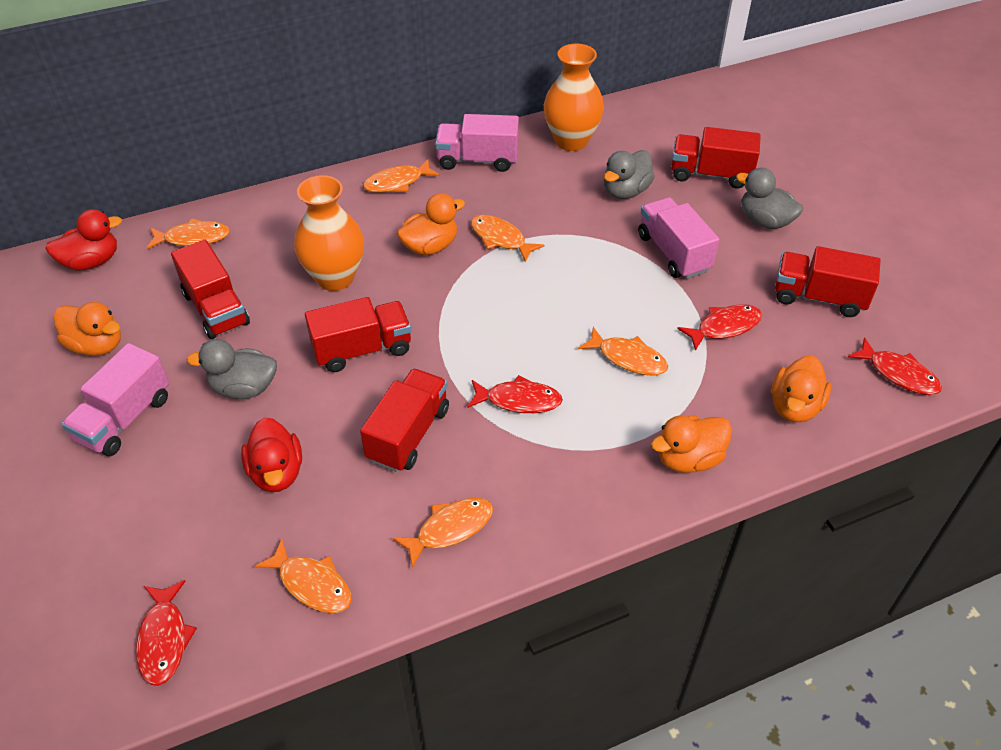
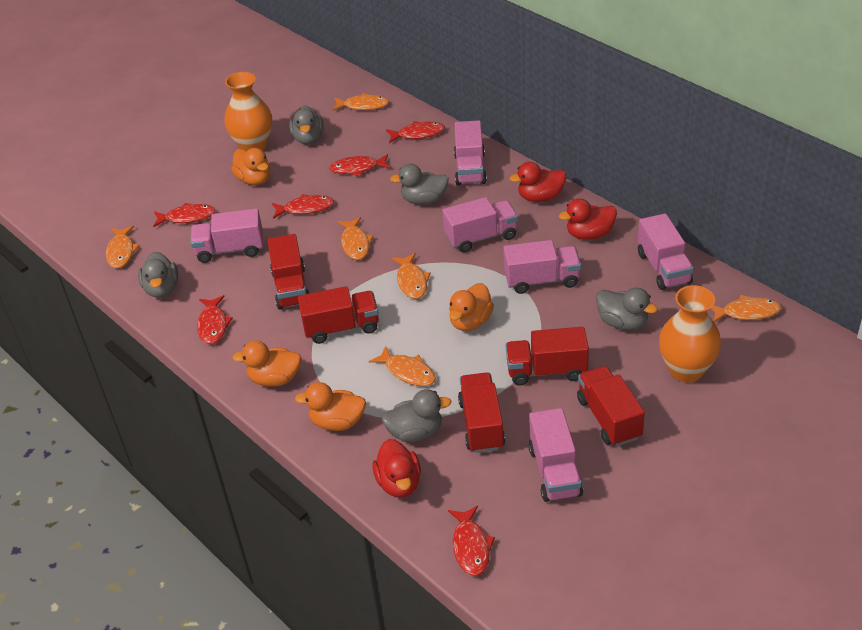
grey duck: [187,339,277,399] [604,150,655,199] [736,168,803,229] = 3 -> [138,252,178,298] [289,105,324,144] [381,389,451,442] [390,164,449,205] [596,287,658,330] = 5
pink truck: [62,343,169,456] [435,114,519,172] [638,197,719,279] = 3 -> [190,208,263,263] [443,197,518,253] [454,120,487,186] [503,240,581,294] [528,408,583,502] [638,213,694,290] = 6
red duck: [45,209,122,271] [241,417,302,492] = 2 -> [372,439,421,498] [510,162,566,202] [559,198,617,240] = 3
red fish: [136,580,197,686] [467,375,563,413] [677,304,762,351] [848,337,942,395] = 4 -> [153,203,215,227] [197,295,233,344] [272,194,334,219] [329,154,390,176] [386,121,445,143] [448,506,495,576] = 6

